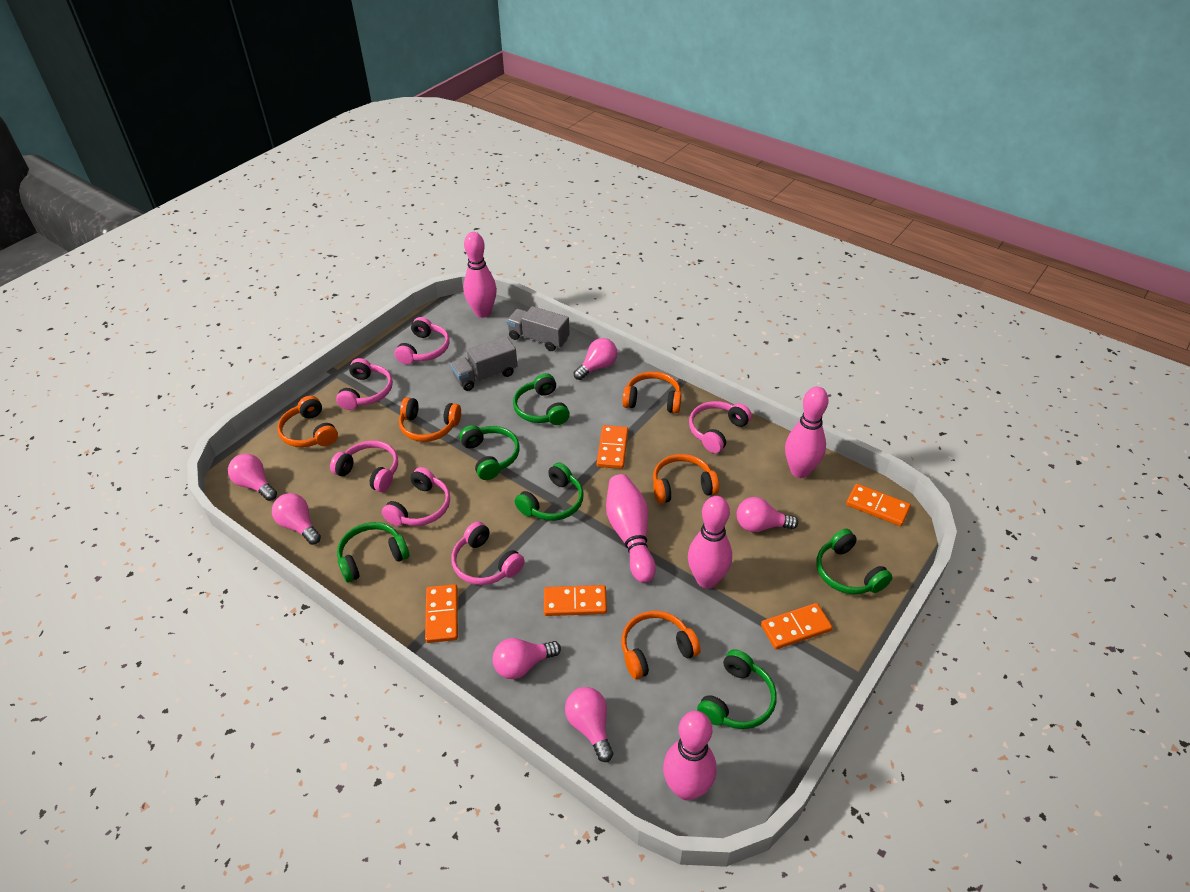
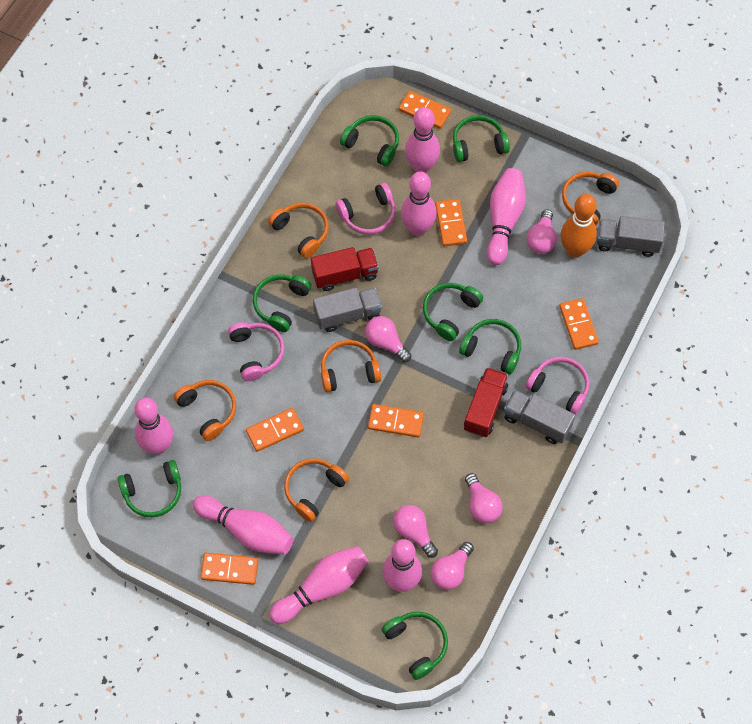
green headphones: [337,522,409,583] [459,425,519,480] [513,373,570,425] [515,462,584,521] [697,649,777,729] [817,529,892,594] = 6 -> [118,460,181,518] [253,274,312,332] [340,115,399,166] [381,612,448,680] [423,283,483,341] [453,115,510,162] [459,319,521,374] = 7
grey truck: [450,336,518,391] [507,306,570,351] = 2 -> [313,287,382,332] [504,390,575,444] [597,216,665,257] = 3
orange bowling pin: none = 0 -> [561,194,597,258] = 1
orange domino: [425,584,458,643] [544,585,607,616] [597,425,628,469] [761,603,832,649] [846,484,911,526] = 5 -> [200,553,259,585] [246,408,304,452] [368,404,424,437] [399,91,451,129] [435,199,467,246] [559,298,599,350] = 6
pink bowling pin: [463,232,497,318] [606,474,656,583] [663,711,716,800] [688,496,732,588] [785,387,829,478] = 5 -> [134,398,173,455] [193,495,293,555] [269,546,369,624] [383,539,422,592] [401,171,437,236] [405,107,440,173] [487,168,526,265] = 7
pink headphones: [330,441,398,492] [336,358,393,410] [382,467,450,526] [395,317,449,365] [451,521,525,585] [689,401,752,453] = 6 -> [228,322,285,381] [336,183,395,235] [526,357,589,415] = 3
pink light bulb: [228,454,277,501] [272,493,321,545] [492,638,561,679] [565,687,613,762] [574,338,617,380] [737,497,798,532] = 6 -> [365,316,411,362] [393,505,438,558] [431,542,474,590] [465,473,503,523] [527,209,557,254] = 5
red truck: none = 0 -> [311,247,379,291] [464,368,508,437] = 2

